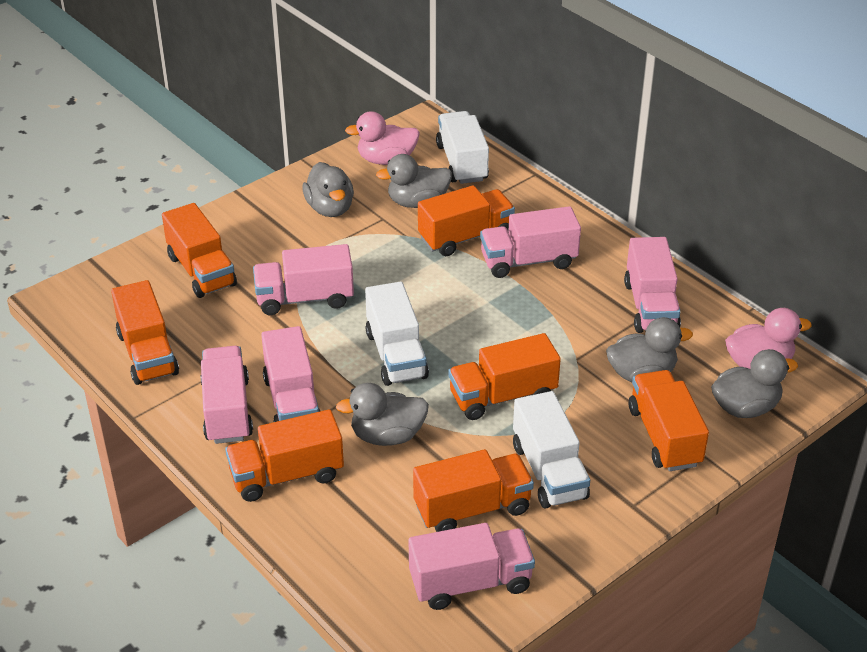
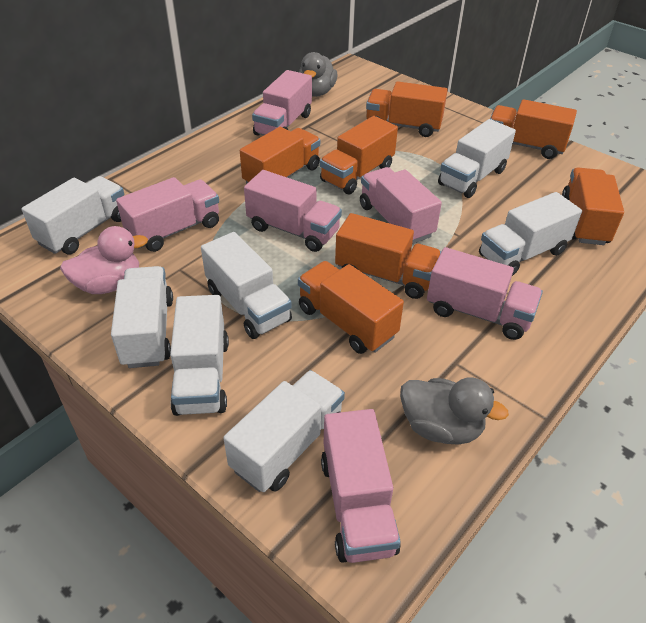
grey duck: [303,162,354,217] [336,383,429,446] [376,154,452,208] [606,317,693,382] [711,349,798,418] = 5 -> [299,52,337,97] [400,377,509,445] = 2
pink duck: [345,111,420,165] [725,308,812,369] = 2 -> [60,226,148,294] = 1
white truck: [365,281,429,386] [436,111,489,184] [513,391,590,509] = 3 -> [22,176,124,254] [111,266,173,368] [170,295,229,416] [201,232,292,339] [223,370,345,492] [438,119,516,198] [479,192,582,276] = 7

